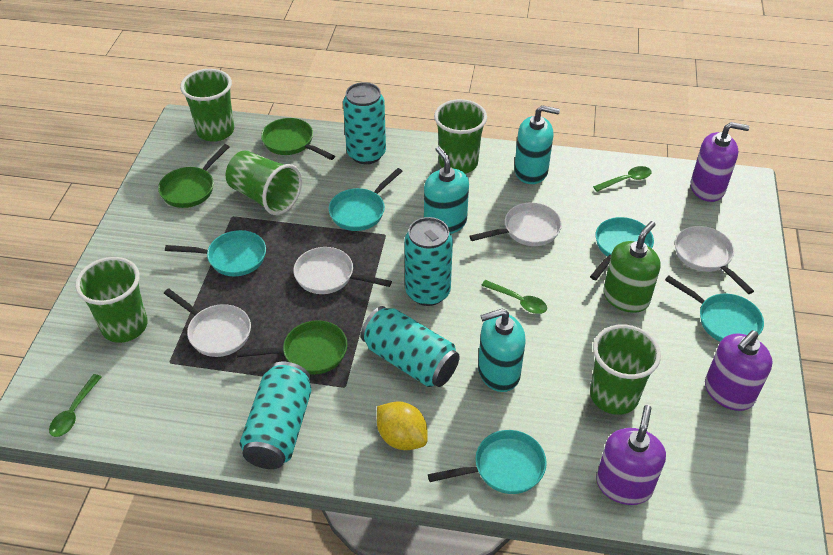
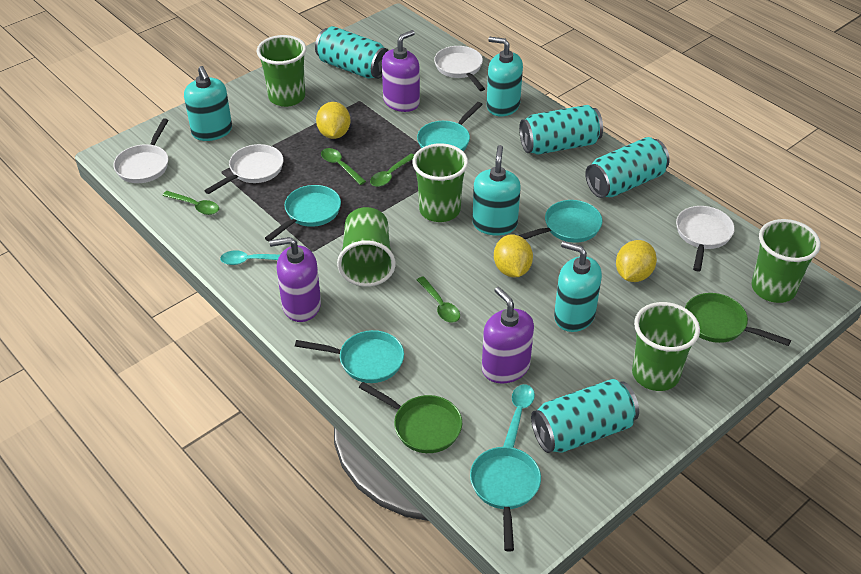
green pan: [158,144,229,208] [237,320,348,374] [261,118,335,160] = 3 -> [359,382,462,453] [685,293,791,346] = 2
green soap dispenser: [603,221,661,313] = 1 -> none = 0
green spoon: [49,374,102,437] [481,280,547,314] [593,166,652,192] = 3 -> [162,191,219,215] [321,148,366,185] [370,153,414,187] [417,276,460,323] = 4
turquoise soap dispenser: [424,146,469,234] [478,309,526,392] [514,105,560,184] = 3 -> [184,66,232,141] [472,145,521,236] [487,37,523,116] [554,241,602,332] = 4
turquoise spoon: none = 0 -> [220,250,280,265] [503,384,535,448] = 2
yellow lemon: [377,401,428,450] = 1 -> [316,102,351,139] [494,235,533,277] [616,240,657,282] = 3

